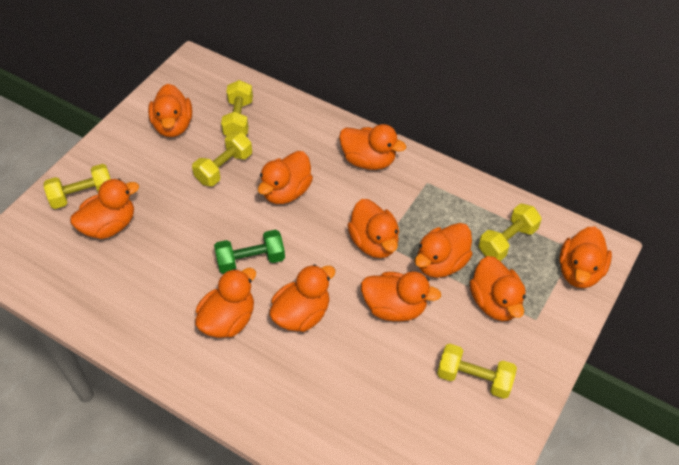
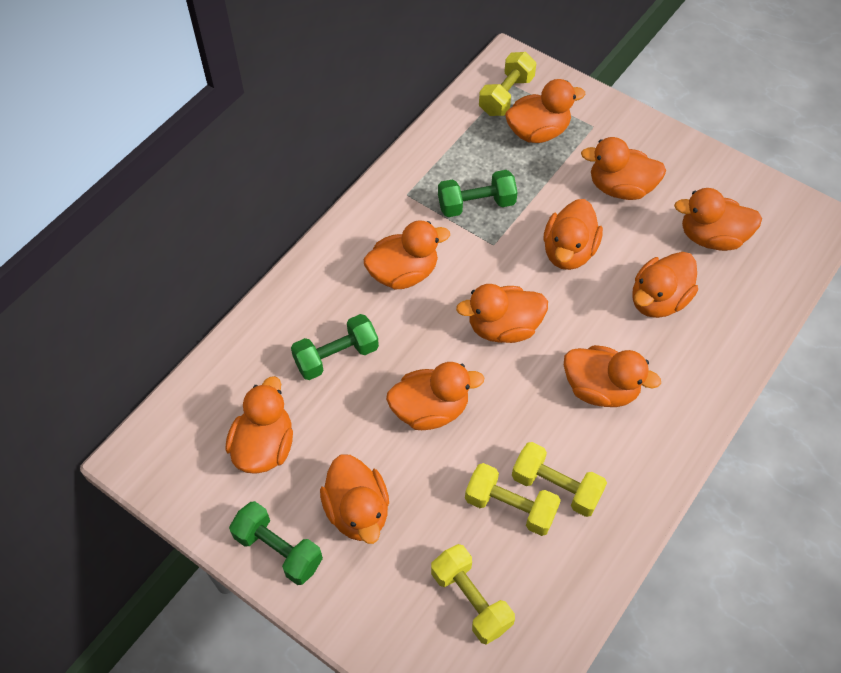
green dumbbell: [214,230,285,274] = 1 -> [229,501,323,585] [291,314,379,380] [438,170,518,217] = 3
yellow dumbbell: [44,164,111,209] [192,132,252,186] [221,80,253,136] [437,344,517,399] [478,204,542,261] = 5 -> [431,544,515,645] [465,463,561,536] [479,52,536,116] [512,442,607,517] = 4

